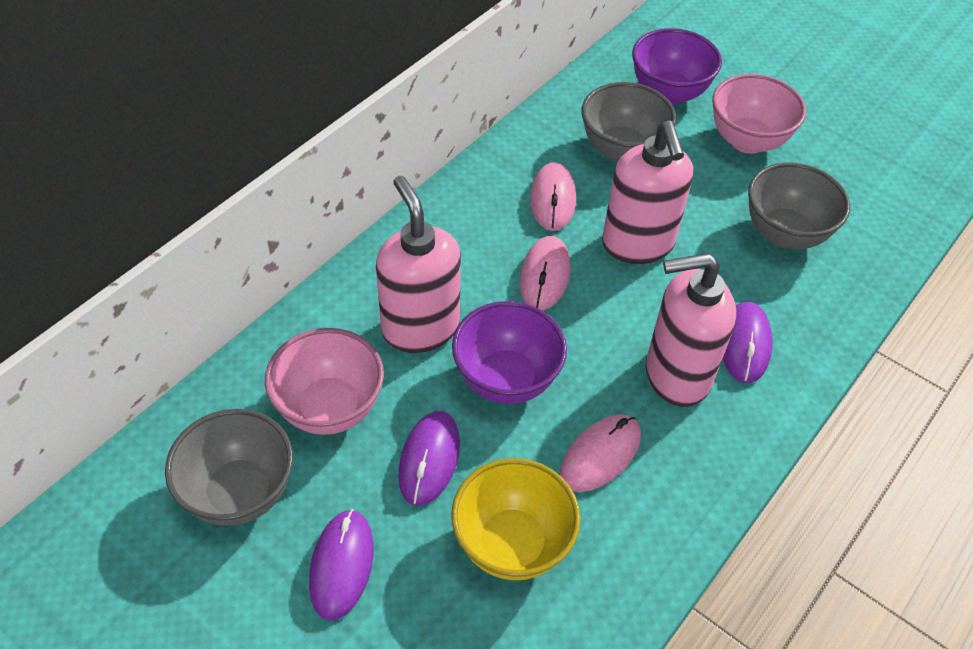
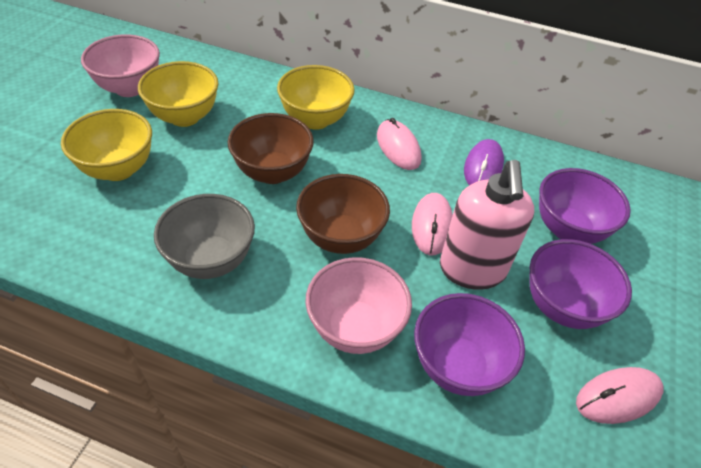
brown bowl: none = 0 -> [227,113,314,184] [296,174,390,254] = 2
grey bowl: [165,409,293,526] [582,82,676,162] [748,163,850,249] = 3 -> [154,194,255,279] = 1
pink soap dispenser: [376,176,461,353] [602,120,693,264] [646,253,736,407] = 3 -> [440,160,534,290] = 1
purple bowl: [452,301,567,404] [632,28,722,105] = 2 -> [414,293,525,396] [529,239,632,329] [539,168,631,244] = 3
purple mouse: [309,509,374,620] [398,411,460,506] [723,302,773,383] = 3 -> [464,139,504,186] = 1
yellow bowl: [451,458,581,580] = 1 -> [61,109,152,181] [138,61,218,127] [277,65,354,130] = 3

